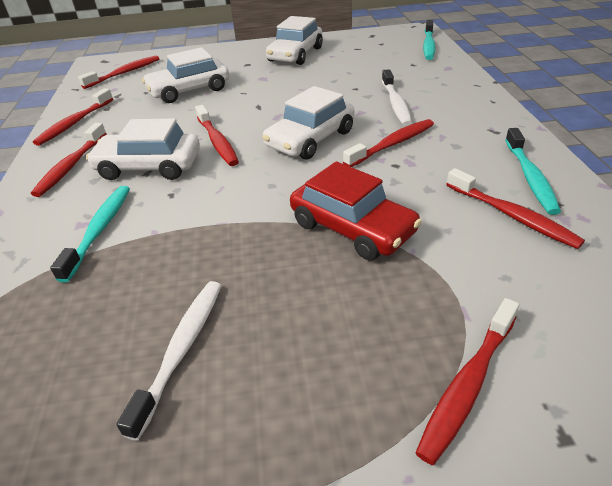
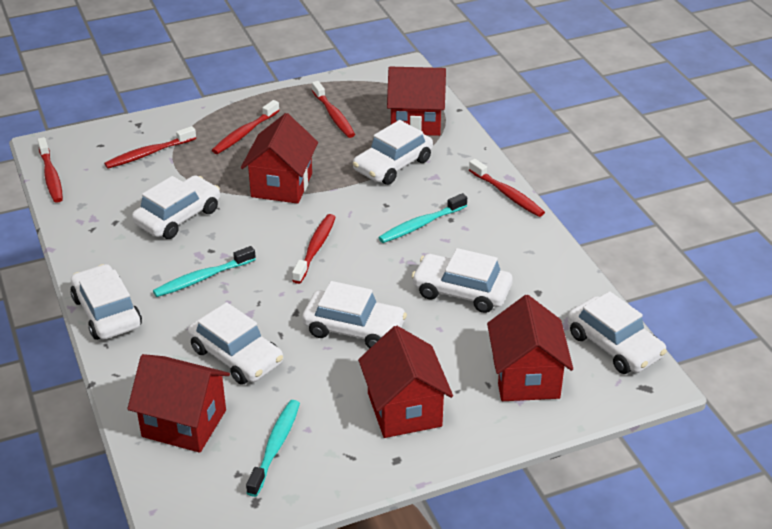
red car: [290,161,422,260] = 1 -> none = 0
red house: none = 0 -> [127,354,230,453] [241,113,318,204] [358,326,453,438] [387,67,446,136] [487,295,573,401] = 5
red toothbrush: [31,123,107,197] [33,88,113,146] [78,56,159,89] [195,105,239,166] [343,119,434,167] [415,298,519,465] [446,168,585,249] = 7 -> [37,137,63,203] [104,126,196,169] [212,100,280,154] [292,214,336,284] [312,81,355,138] [469,159,545,217] = 6
white car: [86,118,200,180] [142,47,229,103] [263,86,354,160] [266,16,323,65] = 4 -> [70,264,142,340] [132,175,220,239] [188,302,283,385] [302,281,407,348] [353,120,433,185] [411,248,513,313] [568,291,667,374] = 7
white toothbrush: [116,281,221,441] [382,69,412,126] = 2 -> none = 0

